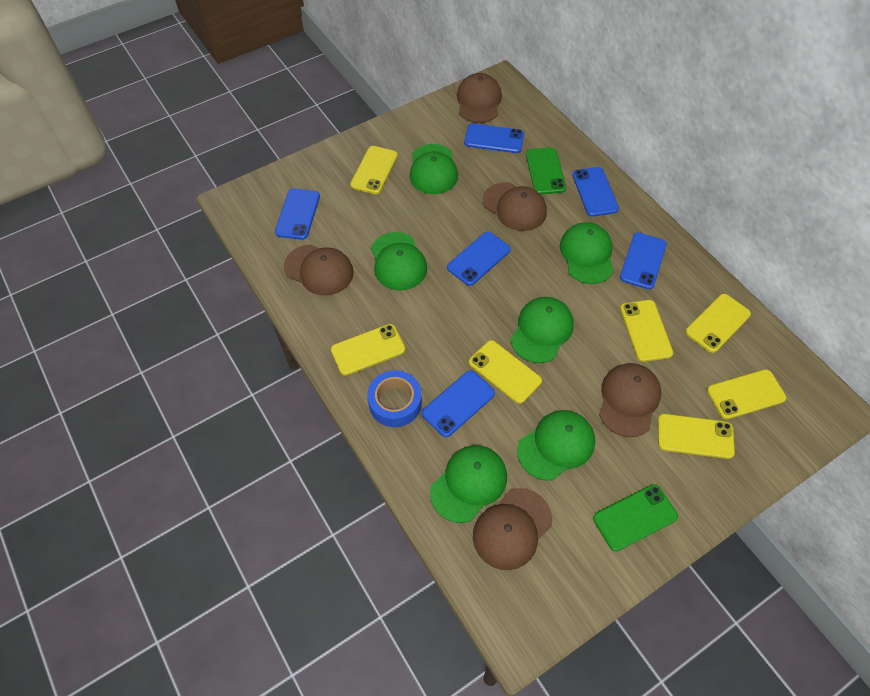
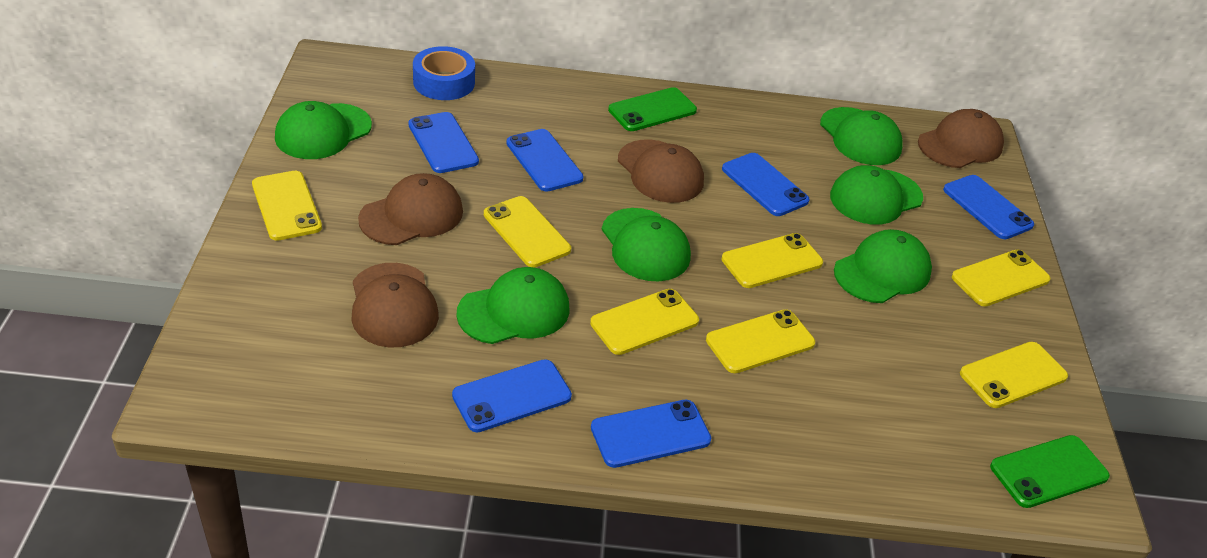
brown cap: [284,244,354,296] [457,73,502,123] [473,488,552,570] [483,182,547,231] [599,363,661,437] = 5 -> [352,263,439,348] [358,173,463,245] [618,139,704,203] [918,109,1004,168] = 4

